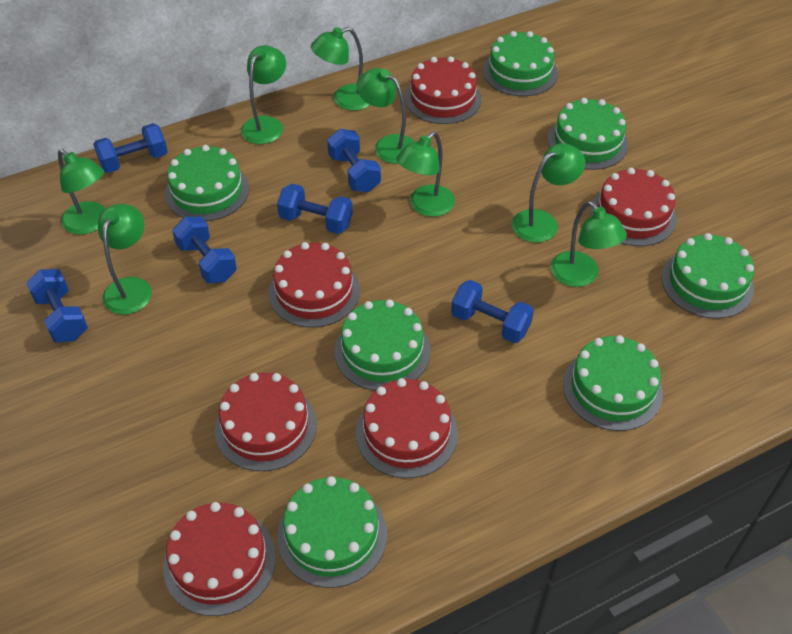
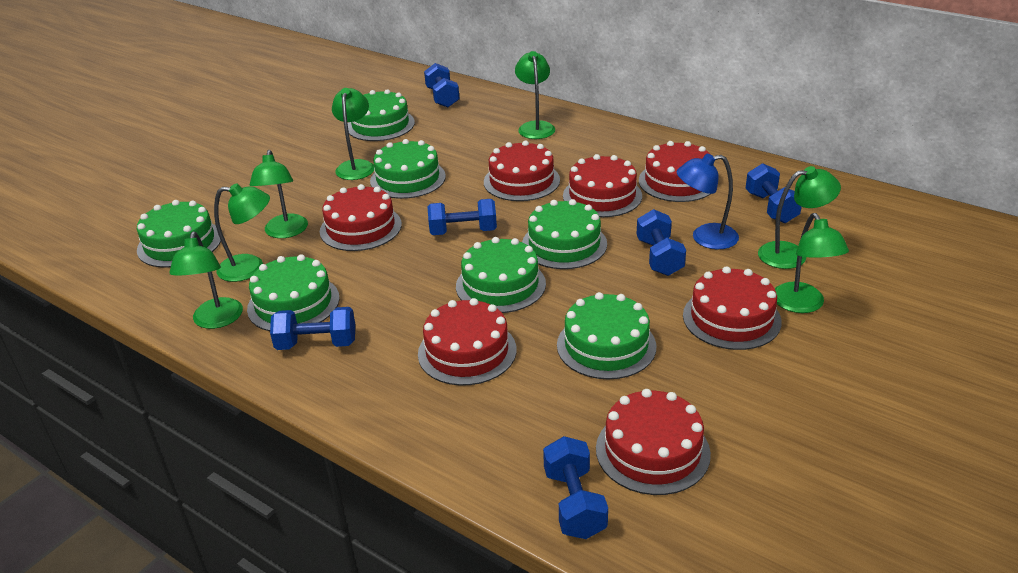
blue lamp: none = 0 -> [677,154,739,249] = 1
green lamp: [58,149,105,235] [98,204,152,315] [241,45,286,144] [311,27,370,111] [356,68,415,164] [396,132,455,217] [512,143,585,243] [551,201,627,287] = 8 -> [169,232,243,329] [214,183,270,282] [250,150,308,238] [332,88,374,180] [515,51,555,139] [758,166,841,269] [775,213,849,313] = 7
red cake: [163,502,276,616] [215,373,317,471] [268,242,360,328] [356,378,458,478] [405,56,481,124] [590,168,677,246] = 6 -> [320,184,402,251] [418,298,517,386] [484,141,560,201] [563,154,642,217] [596,389,711,495] [639,141,711,202] [683,266,782,350] = 7

